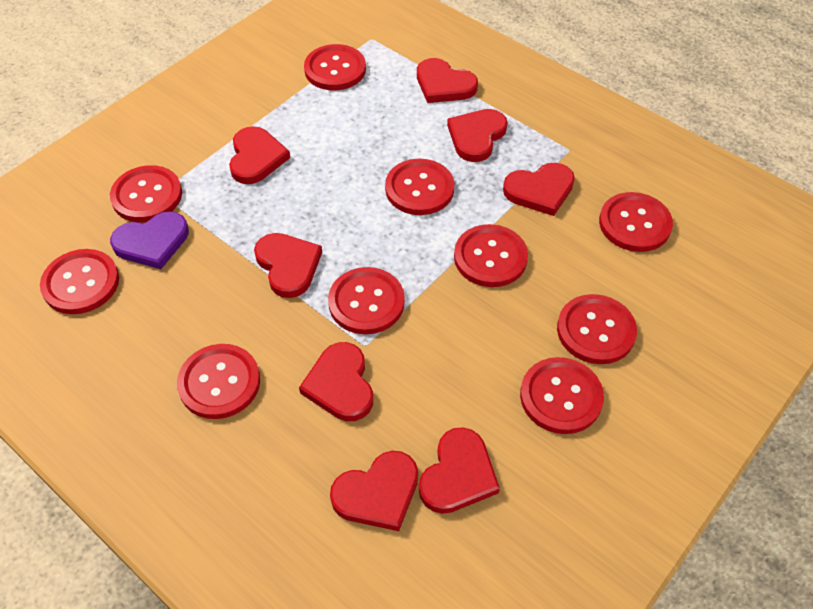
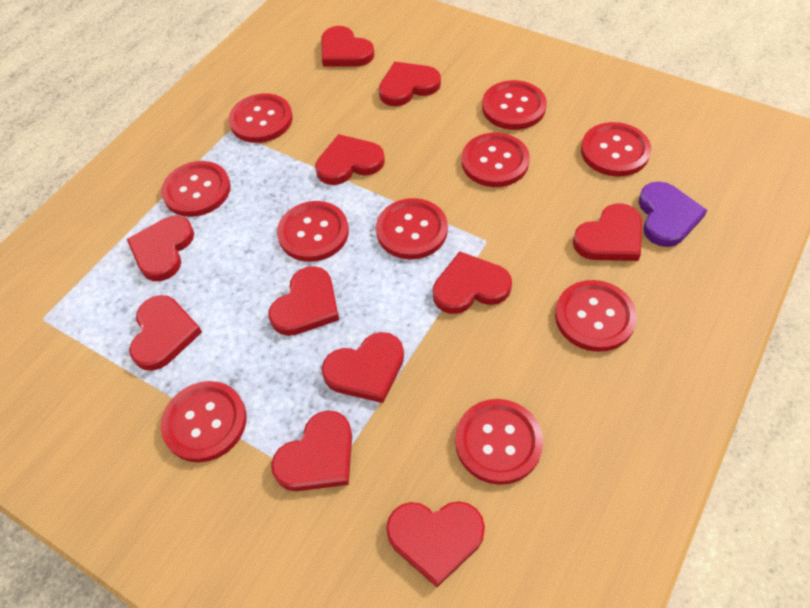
red heart: [229,126,290,184] [254,233,322,298] [299,342,373,421] [330,451,418,531] [417,58,478,103] [419,427,500,514] [447,109,508,162] [503,163,575,216] = 8 -> [127,216,194,281] [129,295,202,371] [269,266,339,336] [271,410,352,491] [315,134,385,185] [321,26,375,67] [321,332,404,403] [379,62,441,106] [386,501,485,587] [433,251,512,314] [573,203,642,261] = 11

